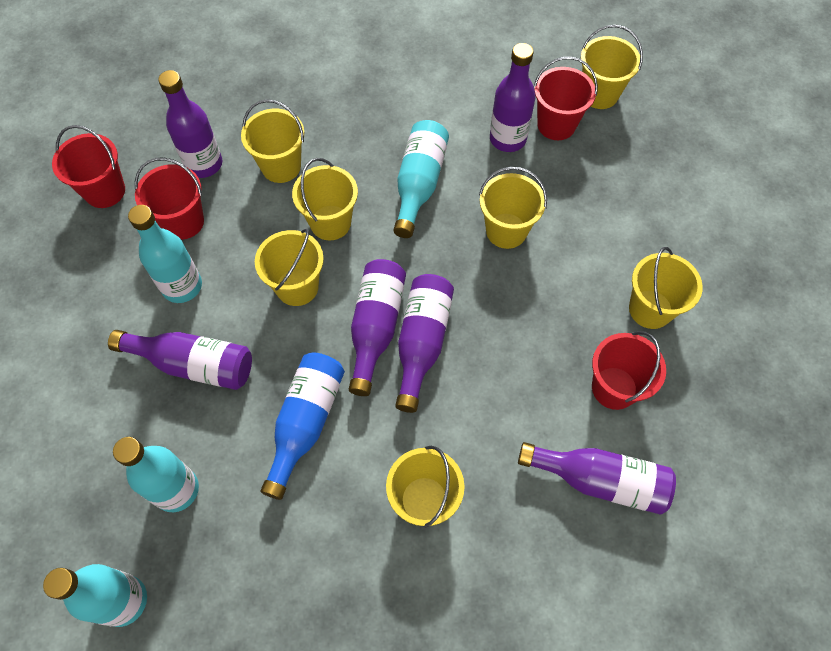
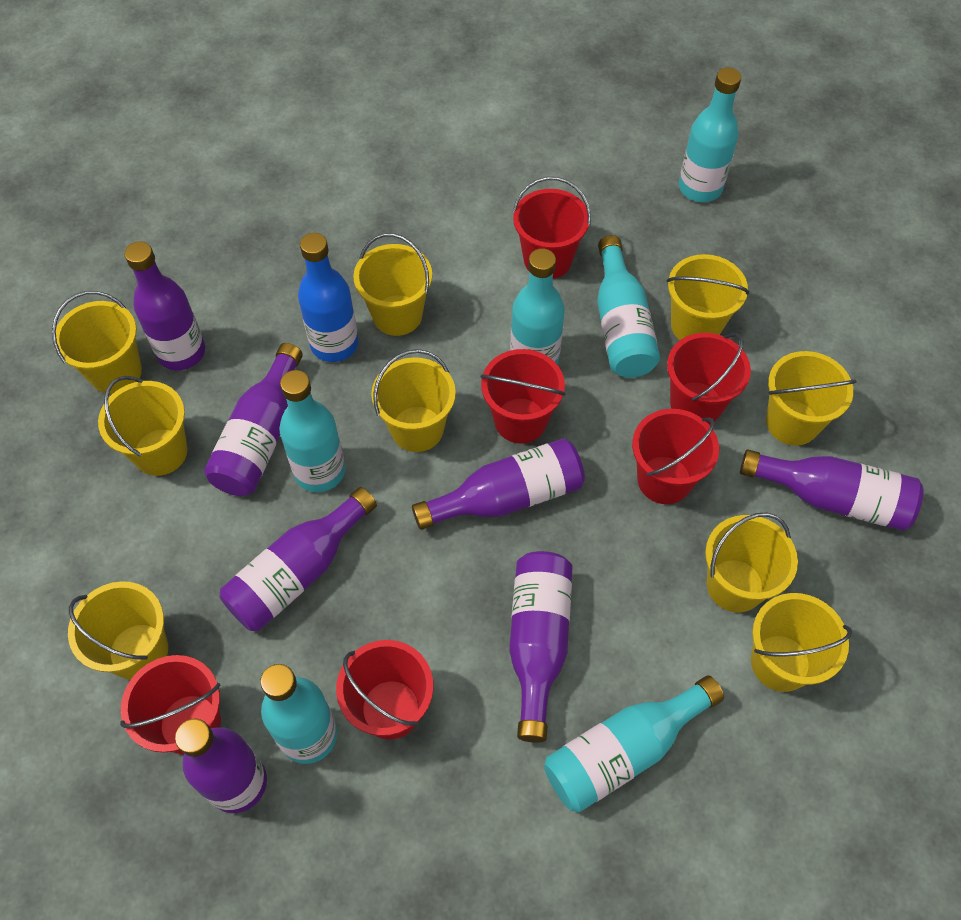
purple bottle: [108,330,252,390] [158,70,222,178] [349,259,406,396] [395,274,454,413] [490,43,535,152] [518,442,676,515] = 6 -> [124,241,205,370] [175,719,267,813] [204,343,303,496] [220,487,377,631] [412,438,585,530] [509,551,573,743] [740,450,923,531] = 7
red bucket: [52,125,125,208] [135,157,204,240] [534,56,598,140] [592,331,666,410] = 4 -> [120,655,221,755] [336,640,433,739] [481,349,566,443] [513,177,591,279] [632,409,719,504] [667,333,751,425] = 6
turquoise bottle: [43,564,147,627] [113,437,199,512] [128,205,202,303] [393,120,449,238] = 4 -> [260,664,337,764] [279,370,345,492] [510,248,565,365] [544,675,724,812] [597,235,660,378] [679,67,741,202] = 6
yellow bucket: [241,99,304,183] [255,229,324,306] [292,158,358,240] [386,446,465,528] [479,167,547,249] [581,25,643,109] [629,247,703,329] = 7 -> [52,291,142,394] [68,581,168,680] [98,376,188,476] [353,233,432,336] [371,349,456,452] [667,254,749,340] [705,512,798,613] [751,593,852,692] [766,351,857,446] = 9

